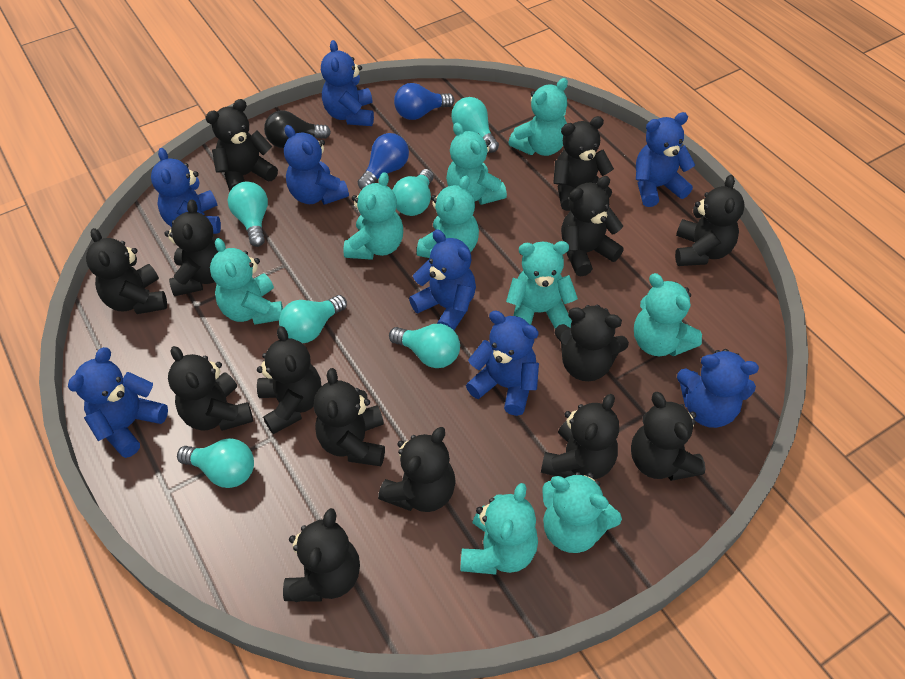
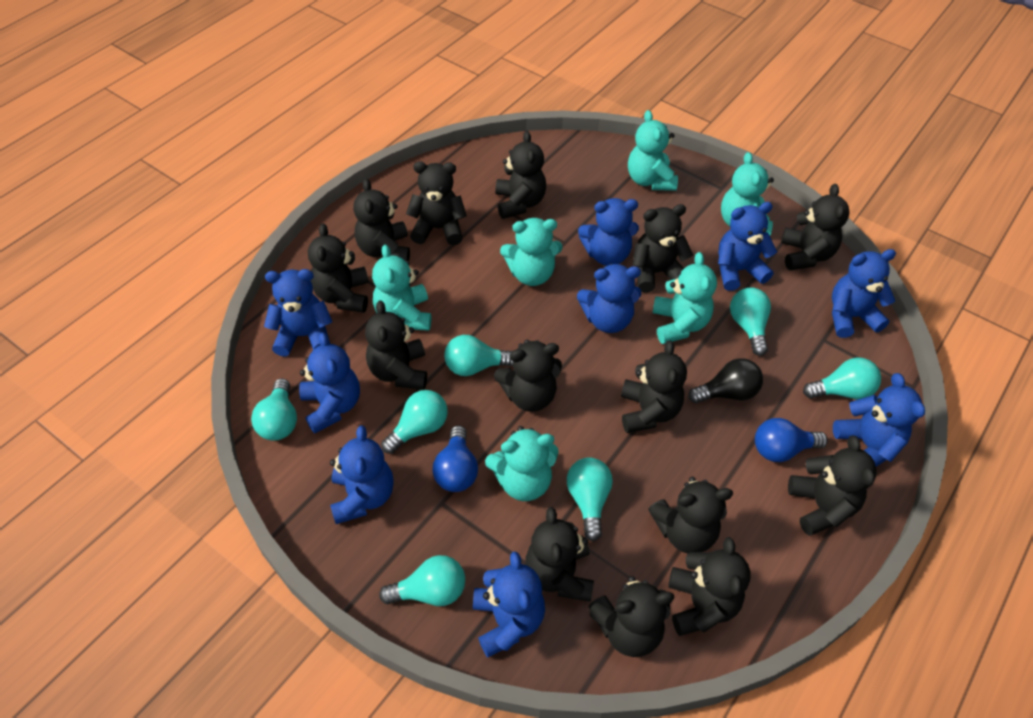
blue teddy bear: [68,347,168,458] [151,148,221,234] [284,125,349,205] [321,40,374,126] [409,229,476,330] [466,311,539,416] [636,112,695,207] [677,349,759,428] = 8 -> [264,269,332,357] [299,332,360,434] [330,425,394,524] [473,551,545,658] [577,264,641,333] [578,198,639,266] [718,202,777,291] [832,249,896,338] [833,373,925,467] = 9
turquoise light bulb: [177,438,254,488] [228,182,268,247] [279,295,347,343] [389,324,460,368] [392,169,434,216] [451,97,499,153] = 6 -> [251,378,297,441] [379,555,465,606] [381,390,448,454] [444,335,513,376] [567,457,613,542] [730,287,771,356] [803,357,881,399] = 7
turquoise teddy bear: [210,238,283,325] [343,172,403,260] [417,176,479,258] [446,123,507,205] [460,483,538,575] [506,241,578,328] [508,78,568,156] [542,472,622,553] [634,273,702,356] = 9 -> [372,244,431,331] [485,426,559,501] [500,218,562,286] [628,110,678,191] [653,252,717,344] [721,152,774,235] = 6

